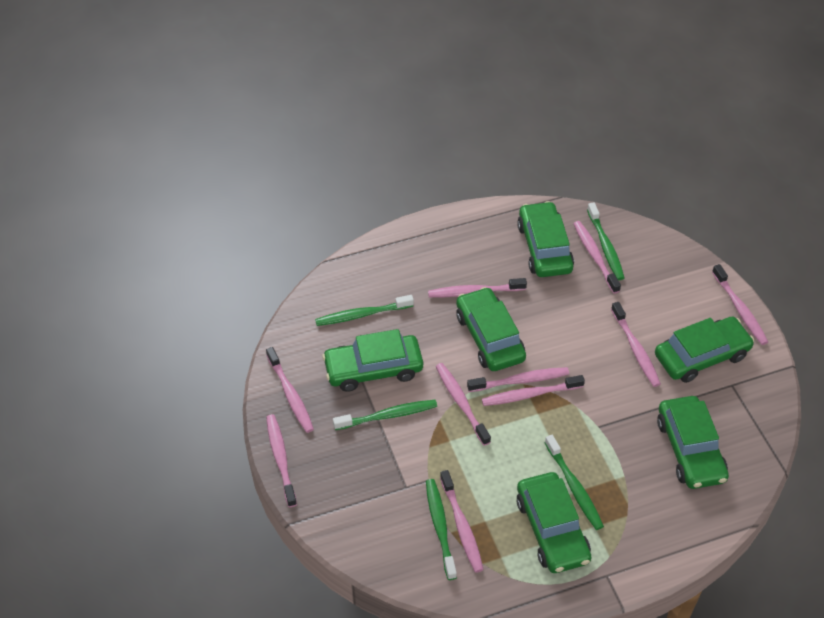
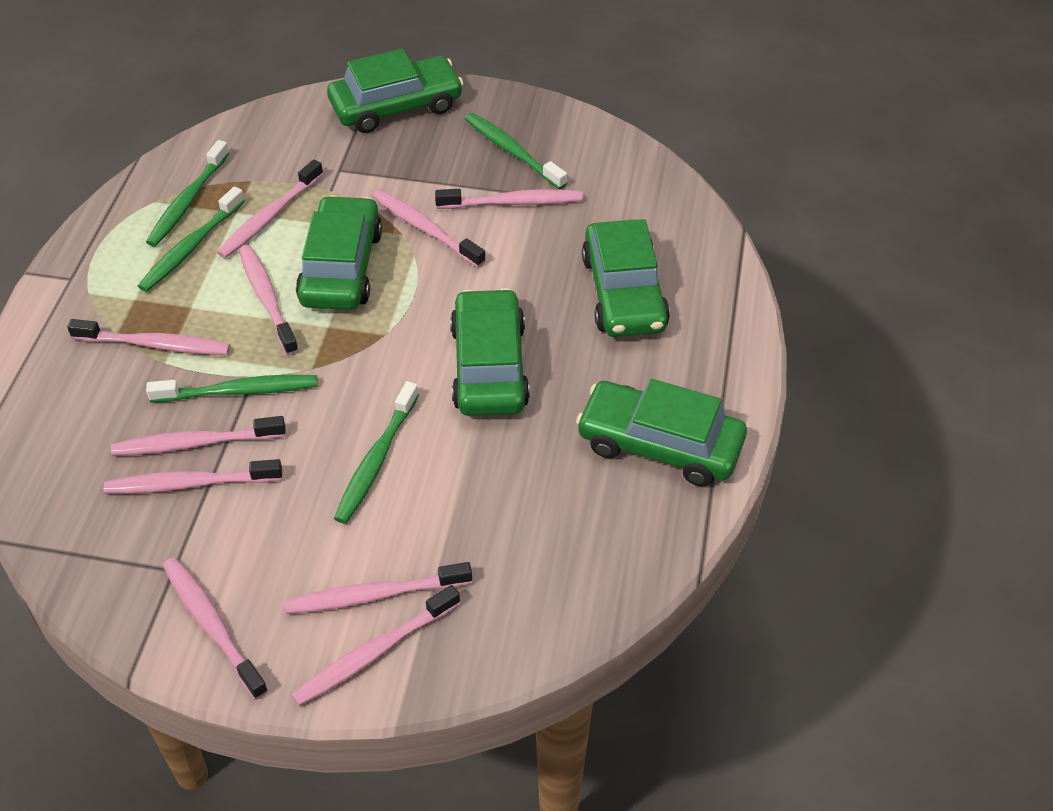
green car: [322,329,423,392] [456,287,526,371] [516,472,591,573] [517,201,574,277] [655,317,754,383] [657,396,729,489] = 6 -> [296,195,382,310] [327,49,464,133] [450,288,530,416] [576,379,747,486] [582,219,670,337] = 5

